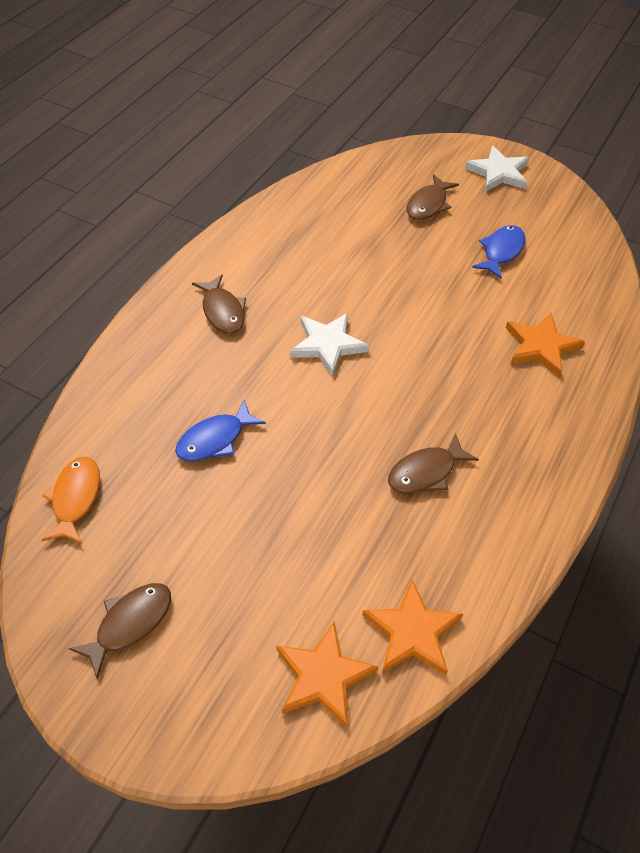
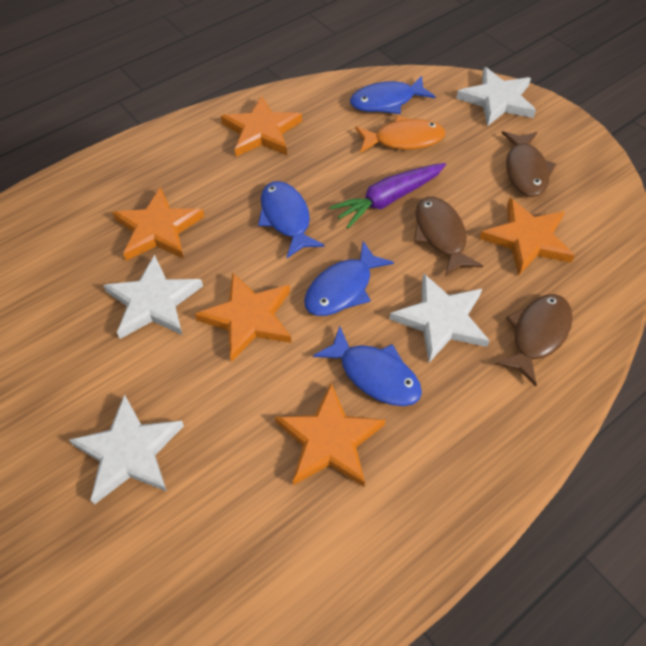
blue fish: [175,400,266,461] [472,225,526,279] = 2 -> [258,181,325,258] [304,241,394,316] [313,326,422,406] [350,76,436,114] = 4
brown fish: [69,583,171,679] [192,274,246,334] [388,433,479,493] [407,174,459,220] = 4 -> [414,197,483,277] [494,294,573,386] [502,131,556,197] = 3
orange star: [276,622,378,727] [362,580,463,676] [506,313,585,378] = 3 -> [112,187,205,261] [195,272,292,362] [221,96,302,156] [275,383,386,487] [479,198,575,276] = 5
purple carrot: none = 0 -> [330,163,446,228] = 1
white star: [290,313,369,376] [465,146,529,191] = 2 -> [69,394,184,504] [103,255,203,339] [389,273,490,363] [456,67,536,126] = 4

